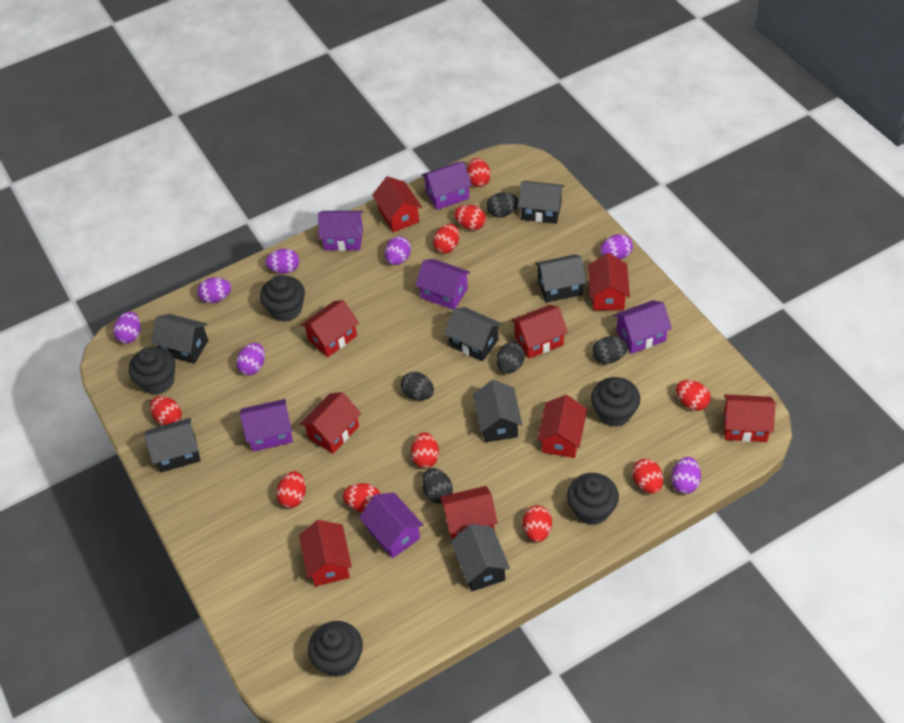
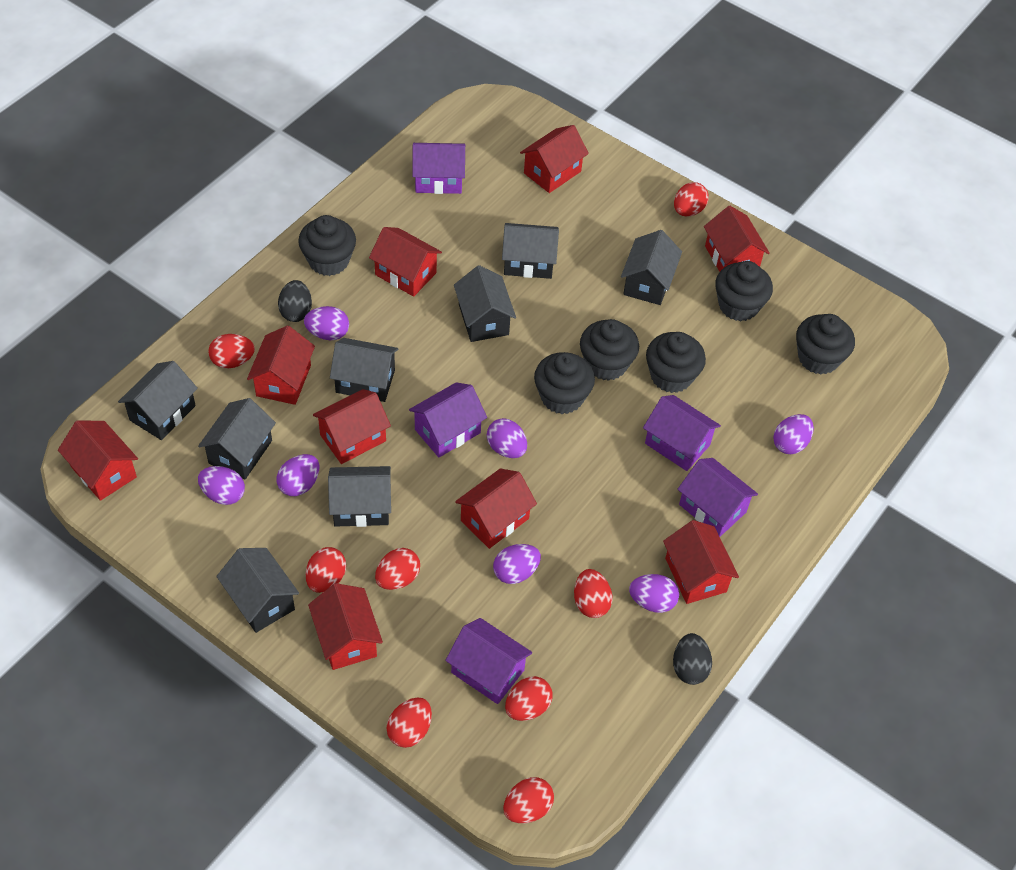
black cupcake: [129,347,175,395] [260,275,305,322] [308,621,363,677] [567,473,619,525] [591,377,640,427] = 5 -> [298,215,356,276] [534,352,595,414] [580,319,639,381] [646,332,706,393] [715,261,773,321] [796,314,855,374] = 6
black egg: [401,372,434,400] [422,468,453,504] [487,192,519,218] [497,342,525,374] [593,336,628,364] = 5 -> [278,280,312,322] [673,633,712,685] = 2
black house: [144,418,201,473] [151,314,208,364] [444,307,502,362] [451,524,510,591] [473,380,522,442] [518,181,564,224] [535,254,586,303] = 7 -> [118,361,198,440] [198,398,276,479] [216,548,299,633] [328,466,391,527] [330,338,398,402] [454,265,516,342] [502,223,559,279] [621,230,682,305] = 8
purple house: [240,399,293,452] [318,211,363,251] [359,493,423,558] [415,259,470,309] [421,161,472,210] [614,300,672,354] = 6 -> [409,382,487,457] [412,143,465,194] [445,618,532,704] [643,395,721,471] [678,458,758,537] = 5
red egg: [150,396,182,426] [276,471,306,508] [343,483,380,512] [411,432,439,468] [433,224,459,254] [454,205,486,230] [467,158,491,187] [523,505,552,542] [632,459,663,494] [676,380,711,411] = 10 -> [208,334,255,368] [306,547,346,593] [375,548,420,590] [386,698,432,748] [503,777,554,823] [505,676,553,721] [574,569,612,618] [674,182,709,216] = 8

